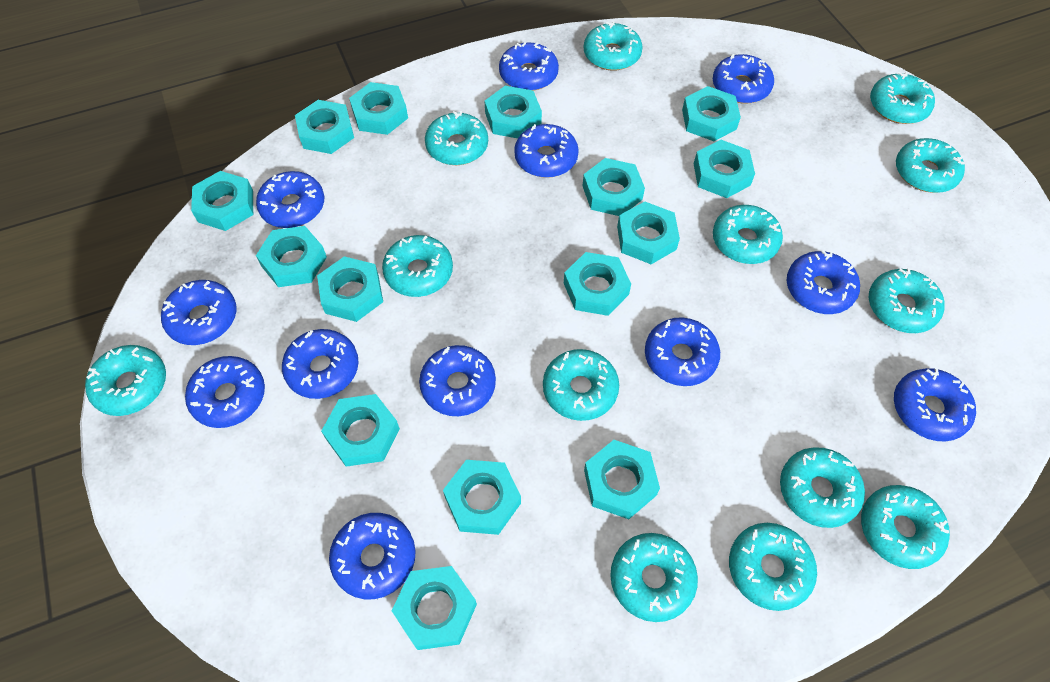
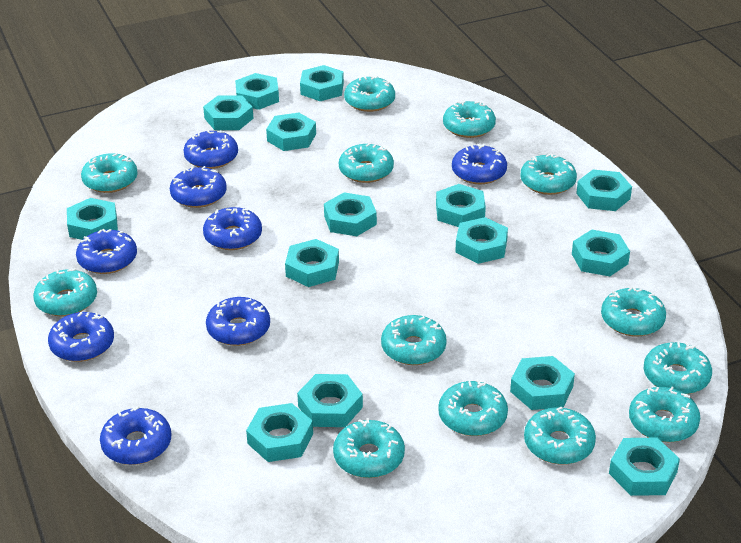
blue donut: [161,280,236,345] [185,356,265,428] [256,171,324,228] [282,329,359,399] [329,513,416,599] [419,345,496,416] [499,42,559,91] [514,124,579,178] [645,317,720,386] [713,54,774,103] [787,250,860,314] [894,368,976,441] = 12 -> [48,312,114,362] [76,229,137,274] [100,406,171,465] [170,166,227,208] [184,129,238,169] [203,207,262,250] [206,297,270,346] [452,144,507,184] = 8

